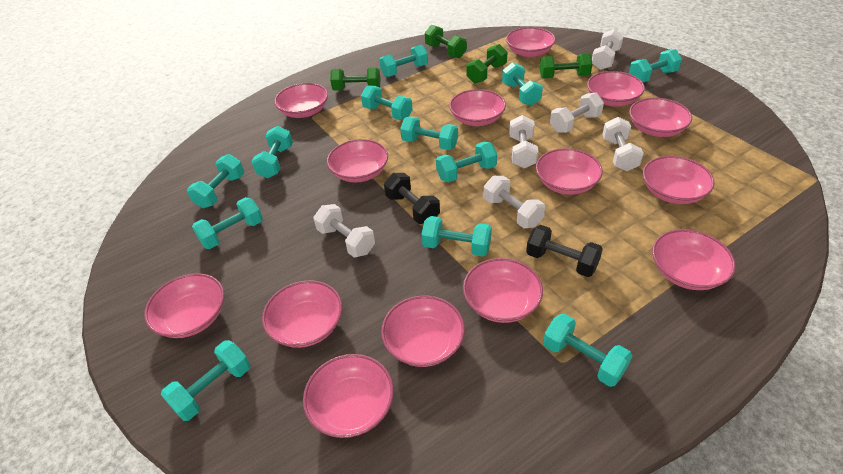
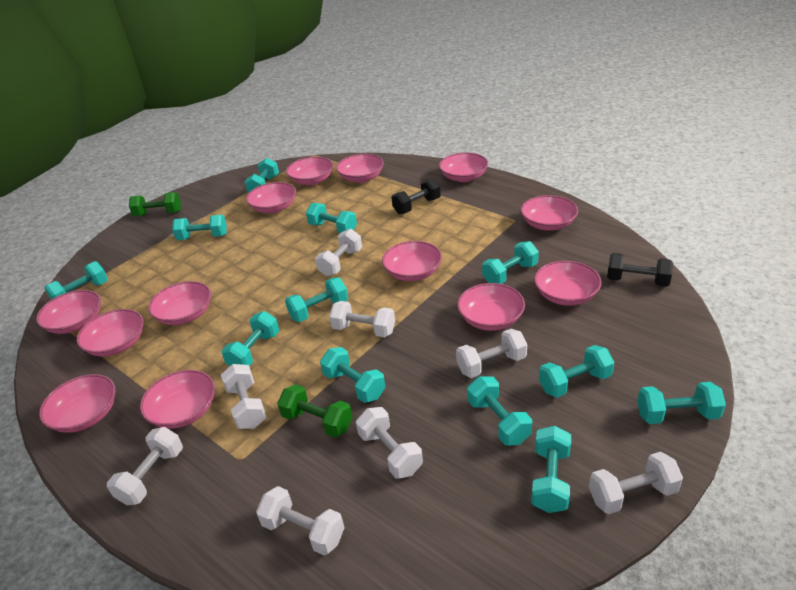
green dumbbell: [330,68,380,90] [425,25,467,58] [466,44,507,83] [540,54,592,78] = 4 -> [129,192,181,216] [277,384,352,438] = 2
pink bowl: [144,273,224,338] [262,280,342,348] [274,83,328,118] [303,354,394,438] [327,139,388,182] [381,296,465,367] [449,89,506,126] [463,258,543,323] [506,27,556,57] [536,148,603,195] [587,71,645,107] [629,98,692,137] [643,156,715,204] [652,229,736,290] = 14 -> [36,290,101,334] [39,374,116,433] [77,309,144,357] [140,370,215,429] [148,281,211,325] [246,182,296,213] [286,157,333,185] [336,154,384,183] [382,241,442,281] [439,152,488,182] [457,283,525,331] [521,195,578,231] [534,261,602,306] = 13
white dumbbell: [313,204,375,258] [484,176,545,228] [509,115,538,168] [550,93,604,133] [592,29,624,70] [602,117,644,171] = 6 -> [107,427,183,505] [221,364,267,429] [256,486,345,556] [315,229,362,276] [329,301,395,338] [356,407,423,479] [456,329,527,378] [589,452,683,514] = 8

